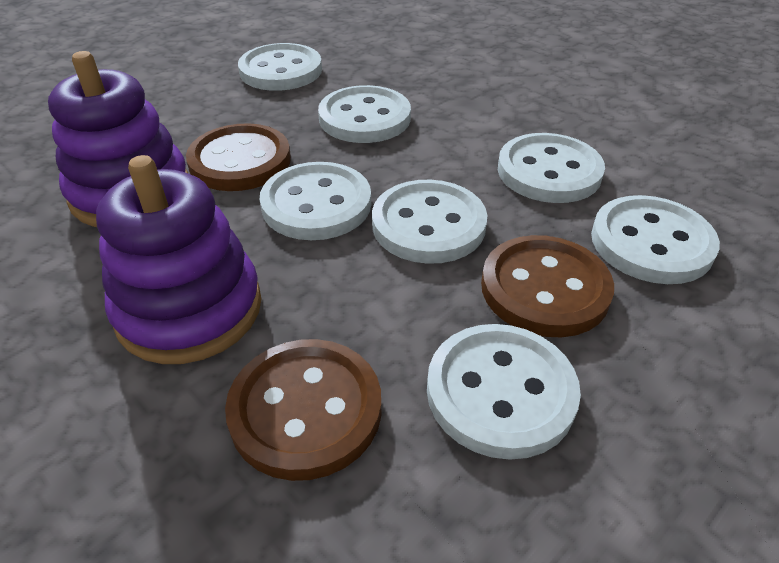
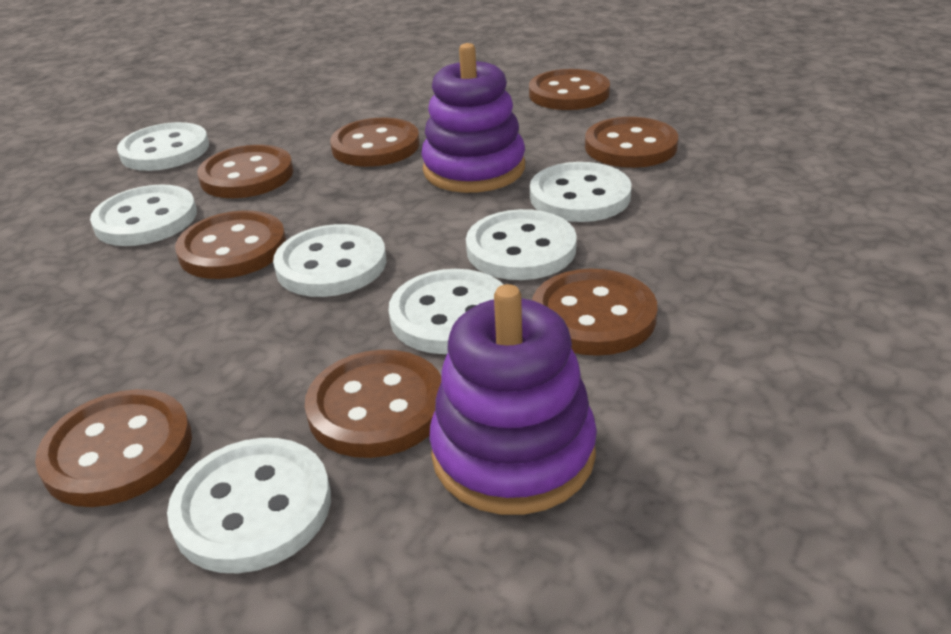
brown button: [186,123,291,191] [225,339,381,481] [481,235,614,337] = 3 -> [35,389,192,507] [175,211,286,279] [197,145,293,198] [305,350,441,458] [330,118,420,167] [529,69,610,110] [532,269,657,356] [585,117,678,168] = 8

